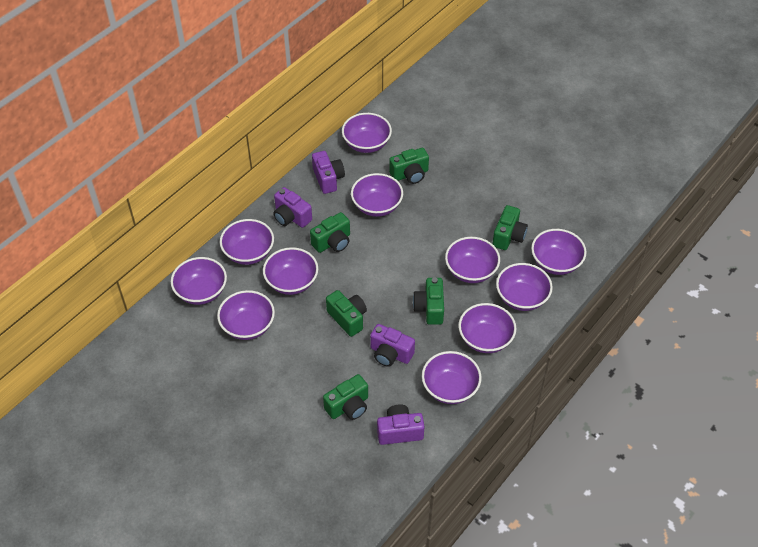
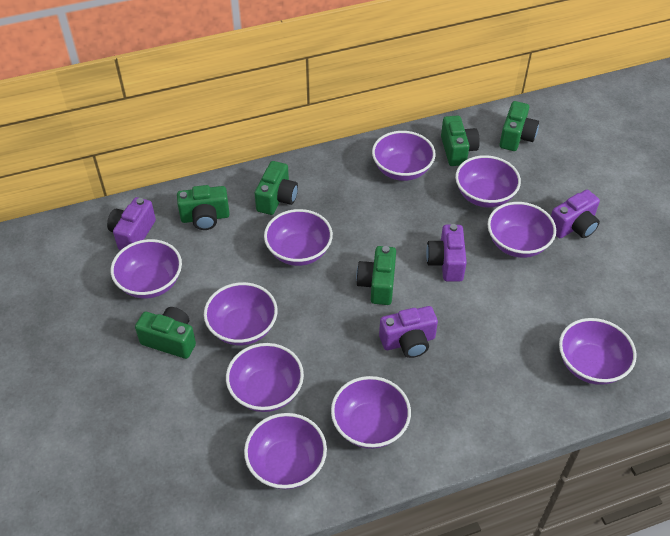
purple bowl: [171,257,227,305] [217,290,275,340] [220,219,274,265] [263,247,318,295] [342,113,392,153] [351,173,403,217] [422,351,482,404] [445,237,500,283] [458,303,517,353] [496,263,553,311] [531,229,587,275] = 11 -> [111,239,182,299] [204,282,278,346] [226,343,304,412] [244,413,327,489] [264,209,333,266] [331,376,411,449] [372,131,436,181] [455,155,521,208] [487,202,556,258] [559,318,636,385] = 10

